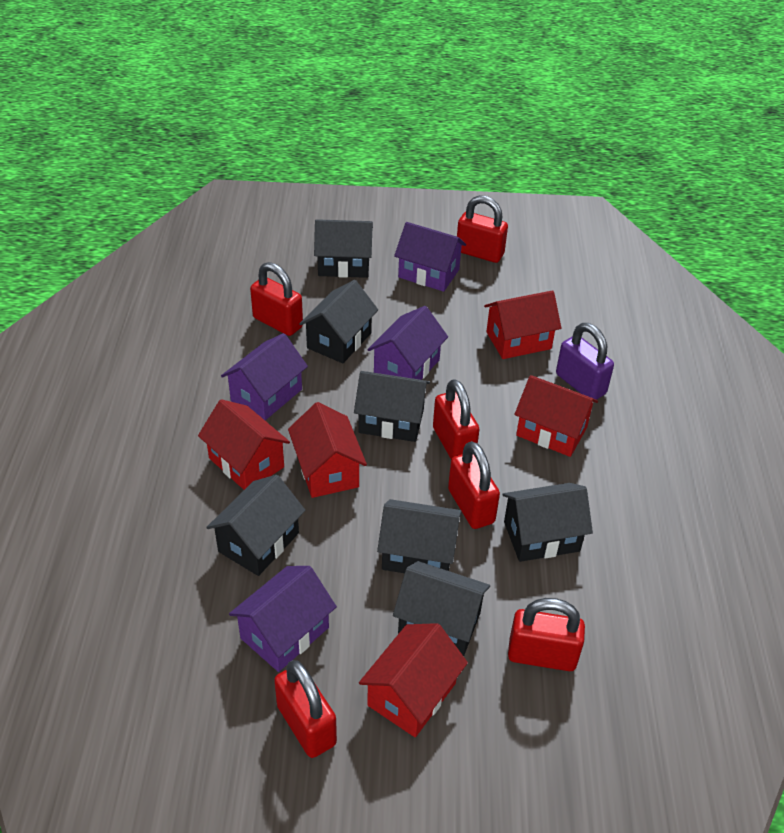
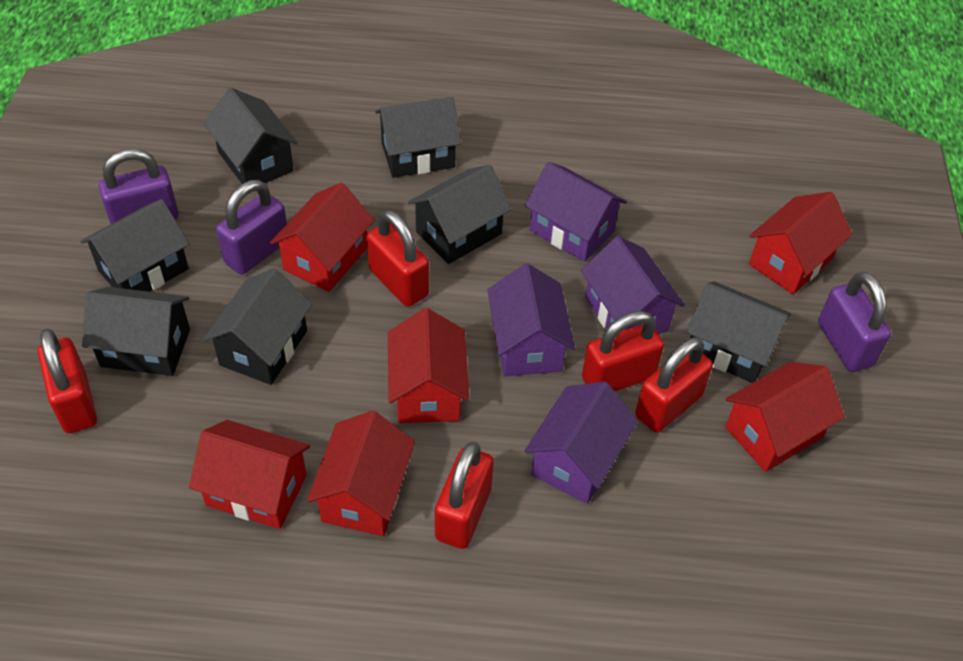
purple padlock: [556,323,614,400] = 1 -> [99,148,179,224] [216,180,287,275] [818,271,891,372] = 3
red house: [198,399,290,490] [288,402,367,498] [359,623,468,737] [484,290,561,359] [514,375,598,457] = 5 -> [189,420,310,529] [270,183,374,292] [307,411,415,536] [388,308,469,423] [725,362,845,472] [749,192,852,295] = 6
red padlock: [250,262,303,336] [274,660,337,758] [433,379,479,459] [448,441,500,529] [457,195,508,263] [508,598,585,671] = 6 -> [38,329,97,433] [366,210,429,307] [435,442,494,549] [582,311,664,391] [635,337,713,433] = 5

